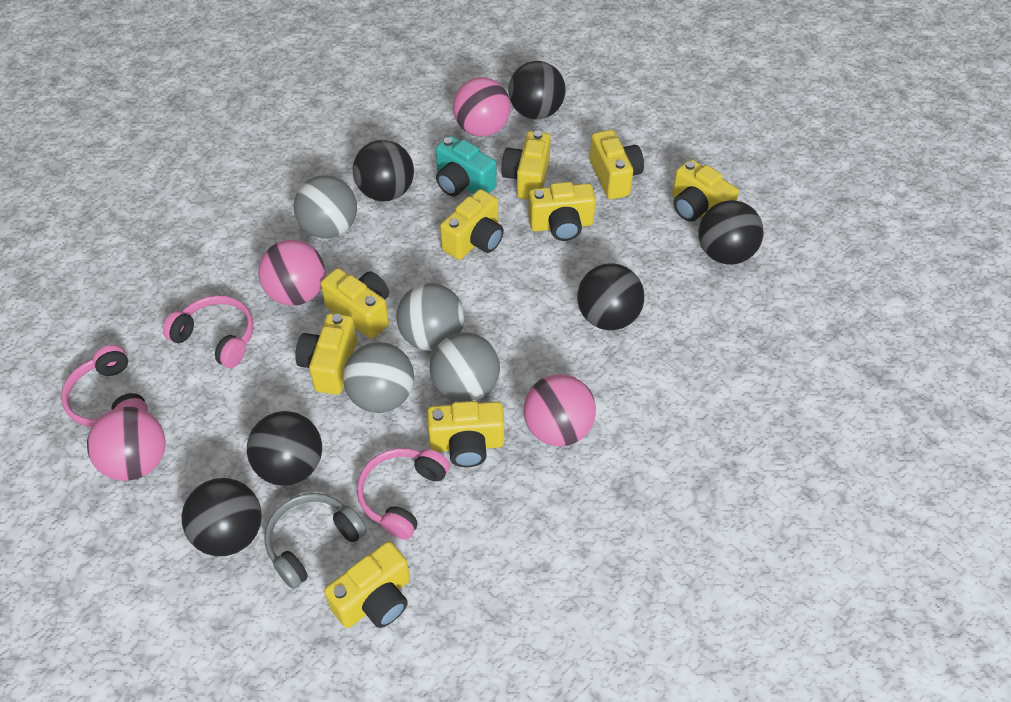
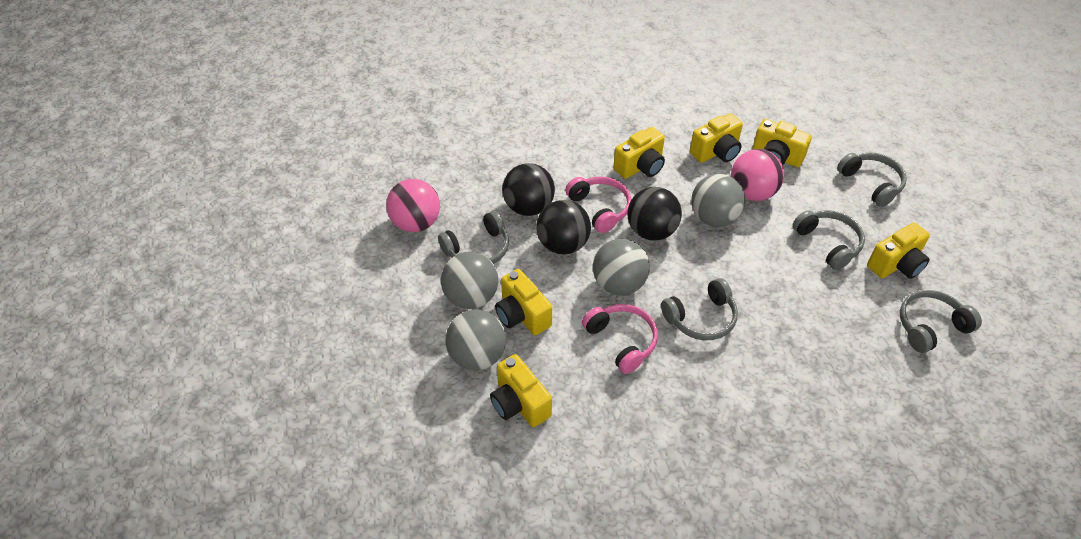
black ball: [181,478,262,556] [247,411,322,486] [353,140,414,202] [508,61,566,119] [577,263,644,330] [698,200,764,264] = 6 -> [502,163,555,216] [536,200,591,254] [627,187,682,241] = 3
grey headphones: [264,493,367,589] = 1 -> [438,211,509,264] [661,278,738,340] [793,210,865,270] [837,152,907,207] [900,290,982,353] = 5
pink ball: [87,407,166,481] [258,240,325,306] [453,77,510,136] [523,374,596,446] = 4 -> [386,179,440,232] [731,149,784,201] = 2
pink headphones: [61,345,148,427] [163,295,253,368] [357,448,450,540] = 3 -> [565,176,631,233] [582,304,658,374] = 2
turquoise camera: [436,135,497,196] = 1 -> none = 0
yellow camera: [295,313,357,395] [320,268,389,339] [324,541,410,628] [427,401,504,467] [440,189,504,260] [502,130,551,200] [528,182,596,241] [590,130,644,199] [672,159,739,221] = 9 -> [490,354,552,427] [495,269,552,335] [613,127,665,179] [690,113,743,163] [752,119,812,167] [867,223,930,279] = 6

